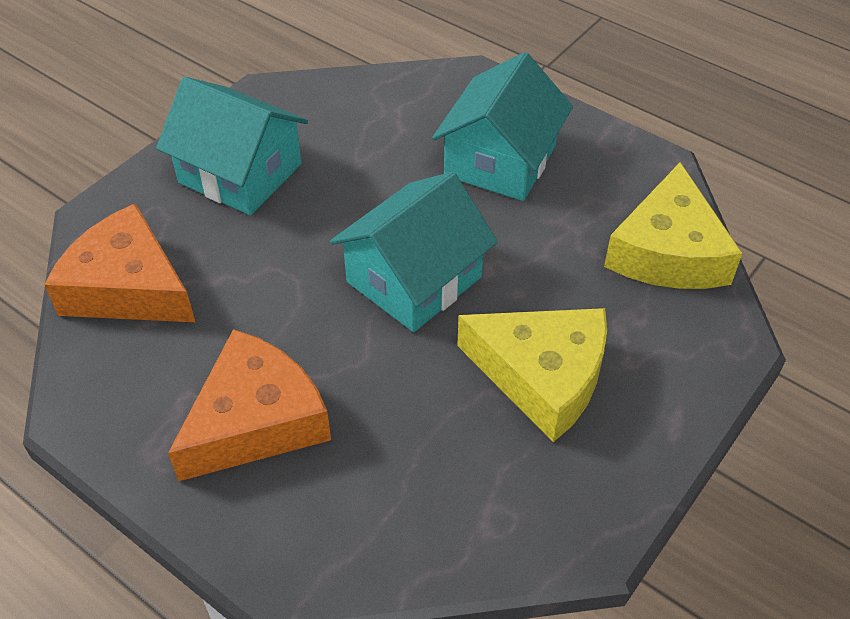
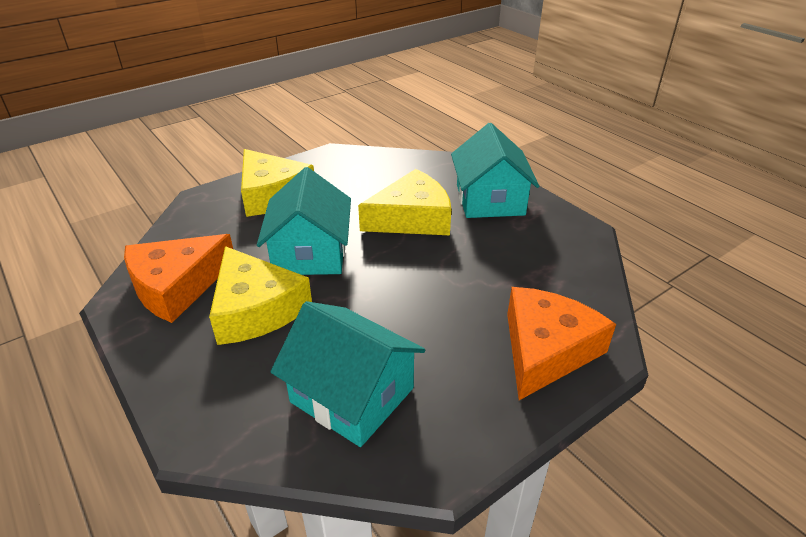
yellow cheese: [457,308,607,442] [604,162,743,289] = 2 -> [209,246,312,345] [241,149,314,217] [358,169,451,235] = 3

